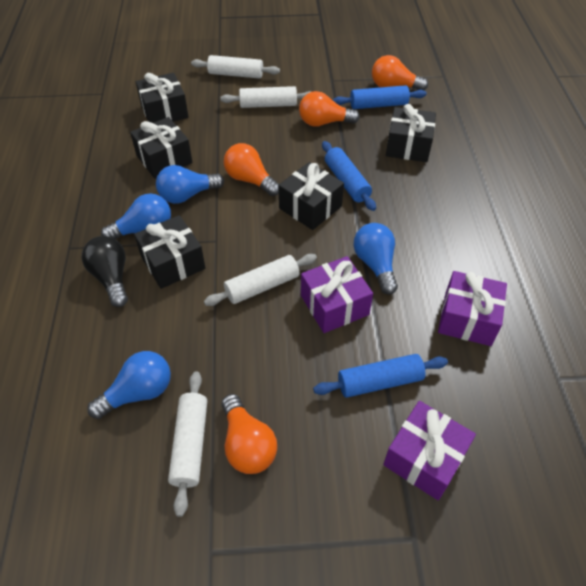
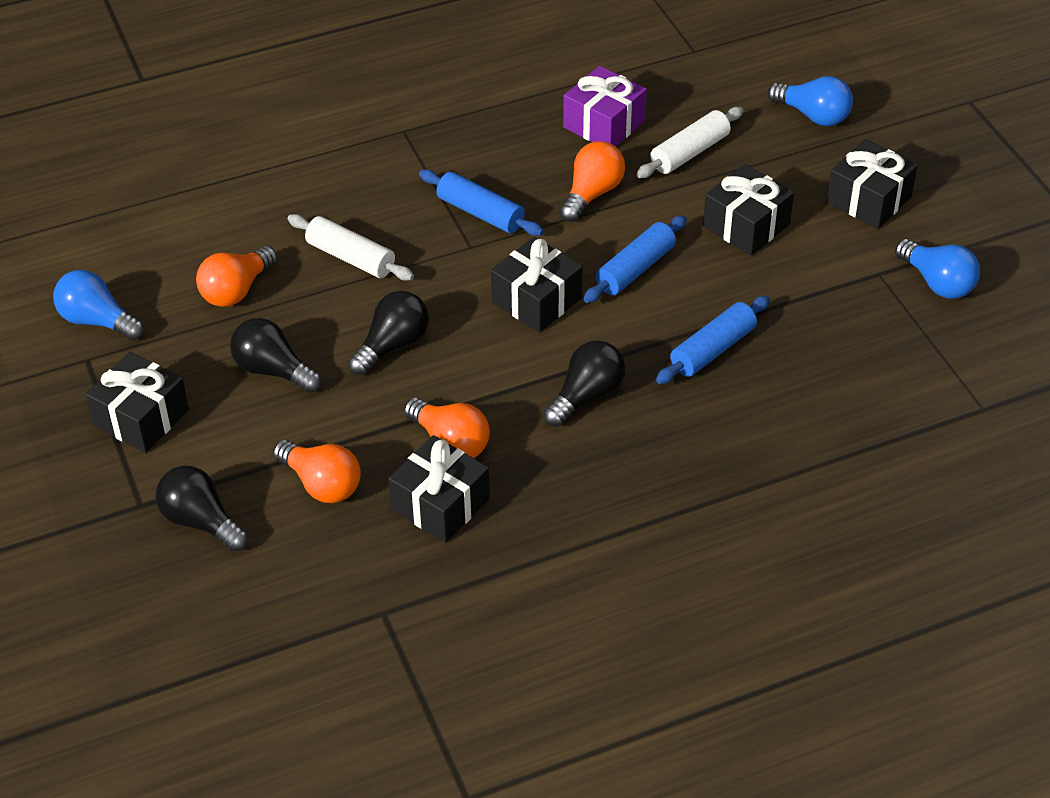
black light bulb: [82,236,128,307] = 1 -> [155,466,249,552] [230,318,322,393] [348,291,429,375] [543,340,625,427] = 4
blue light bulb: [87,351,171,419] [101,193,171,240] [156,165,224,204] [354,223,398,295] = 4 -> [53,270,144,341] [767,76,853,126] [895,239,980,299] = 3
purple gift: [301,256,373,333] [383,401,476,500] [438,271,507,346] = 3 -> [563,66,647,147] = 1
white rolling pin: [168,371,207,517] [191,55,280,79] [204,254,317,306] [220,86,311,108] = 4 -> [288,214,414,281] [636,107,743,178] = 2

